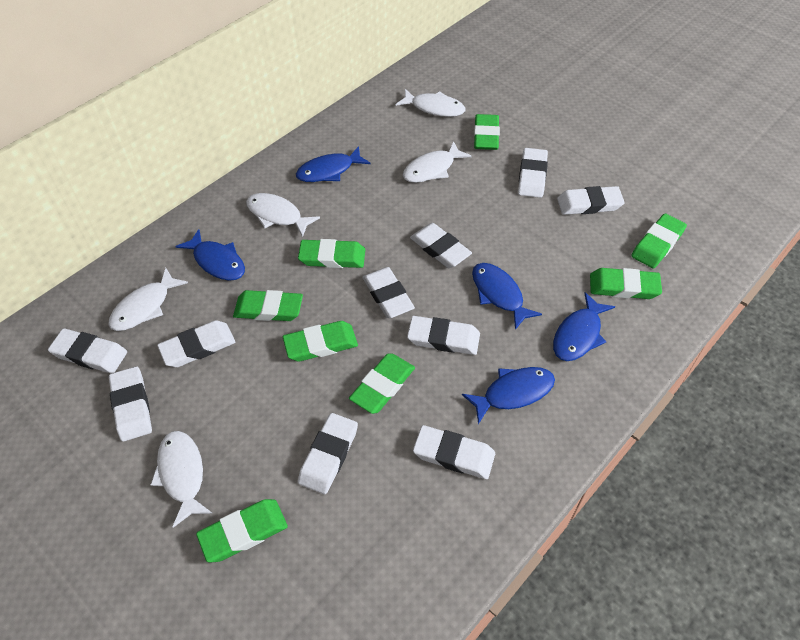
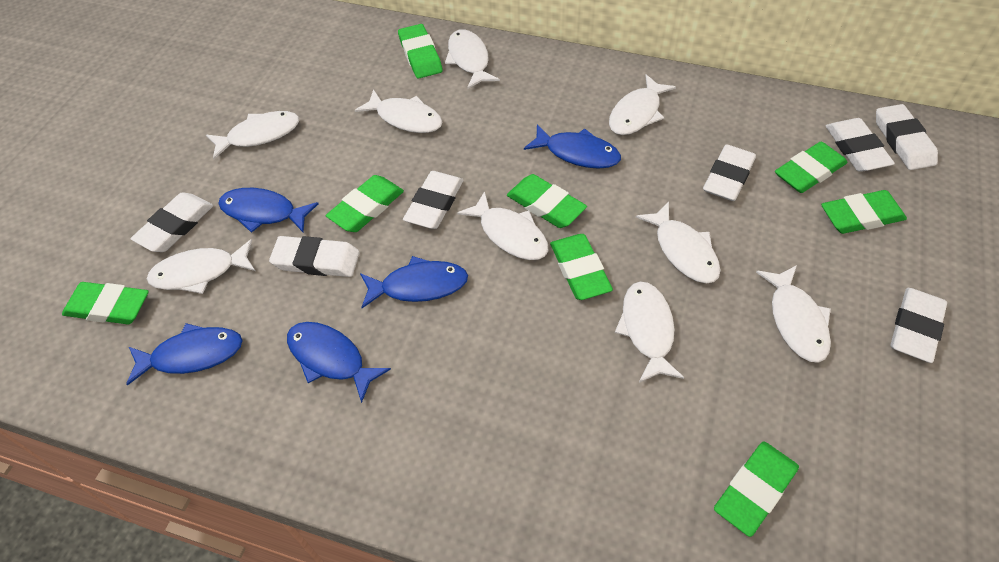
white eraser: [48,328,127,373] [109,366,152,442] [157,320,235,367] [298,413,358,494] [362,267,415,318] [407,316,480,355] [410,223,472,268] [413,425,495,479] [518,148,548,198] [557,186,625,215] = 10 -> [131,193,213,252] [269,236,360,277] [403,171,463,229] [703,144,756,201] [826,118,895,172] [876,104,938,170] [890,288,947,363] = 7
white fish: [108,268,188,331] [151,431,213,528] [246,193,320,237] [396,89,466,117] [403,141,472,183] = 5 -> [147,239,255,294] [206,111,299,159] [354,89,442,133] [445,29,500,89] [457,191,548,260] [609,74,676,135] [615,282,684,383] [636,202,721,283] [756,265,831,363] = 9

